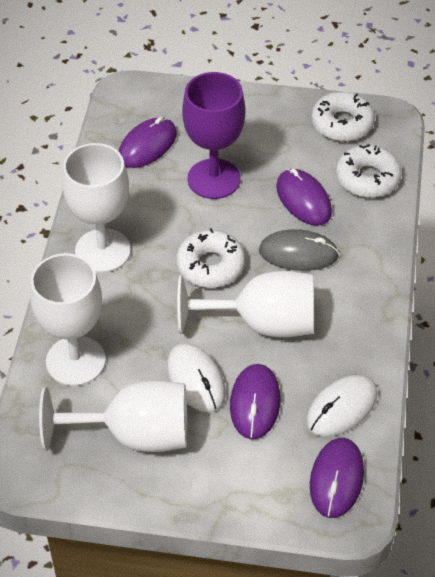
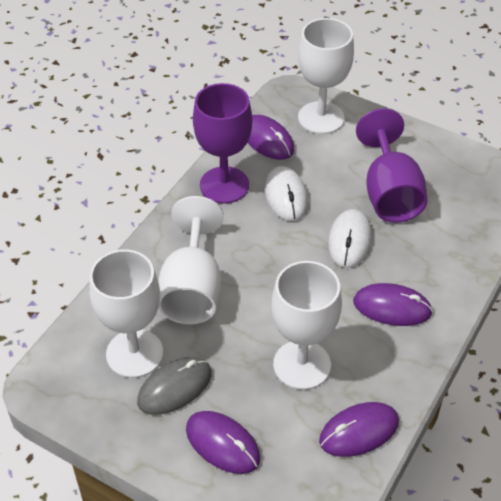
purple goblet: [182,72,245,199] = 1 -> [193,83,252,204] [356,109,428,223] = 2
white donut: [176,228,245,288] [311,92,375,141] [336,144,402,198] = 3 -> none = 0

